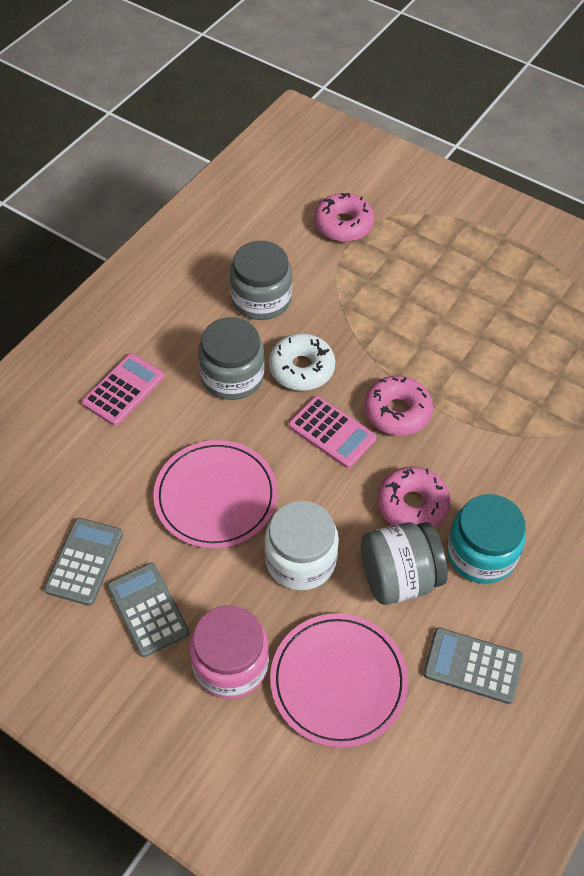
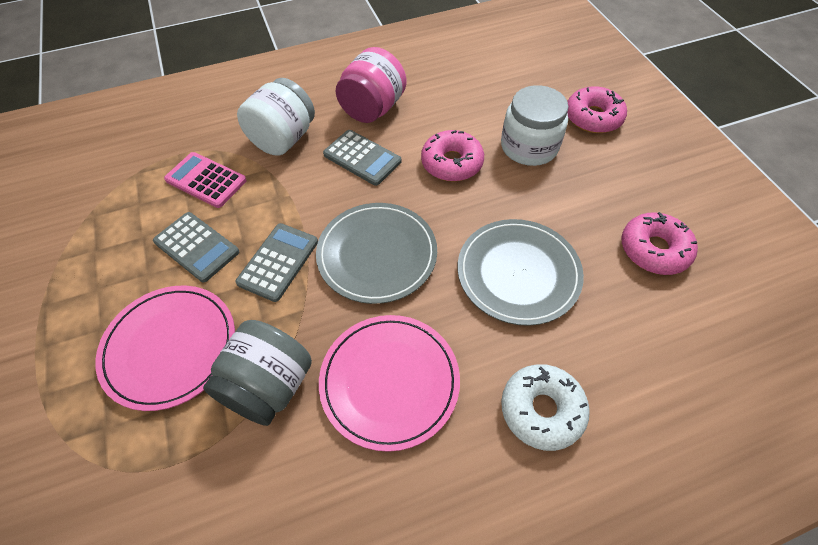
grey jar: [198,317,265,400] [230,241,292,320] [361,522,448,605] = 3 -> [203,320,312,426] = 1
grey plate: none = 0 -> [316,203,437,304] [458,219,584,326] = 2
pink calculator: [82,353,165,426] [288,396,377,468] = 2 -> [164,152,247,208] = 1
turquoise jar: [447,494,526,584] = 1 -> none = 0
white jar: [264,501,339,591] = 1 -> [237,78,315,156] [501,85,568,166] = 2

